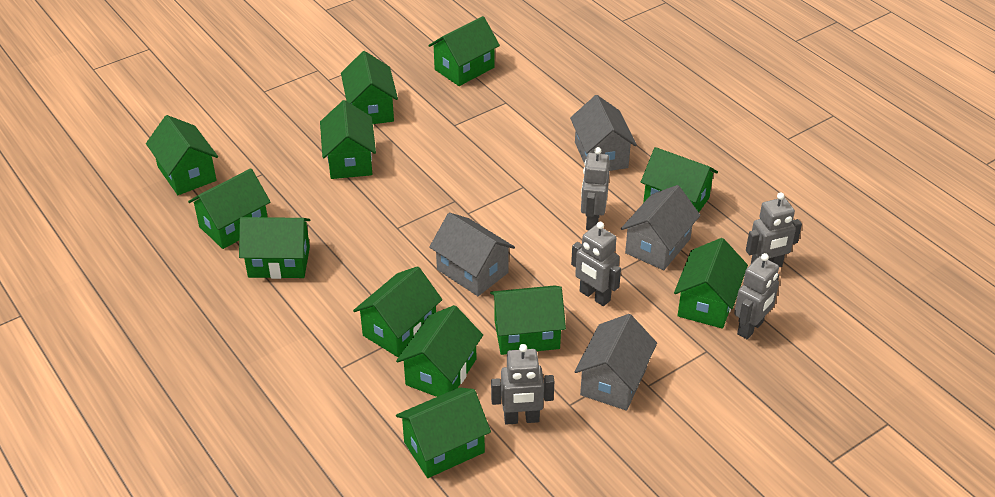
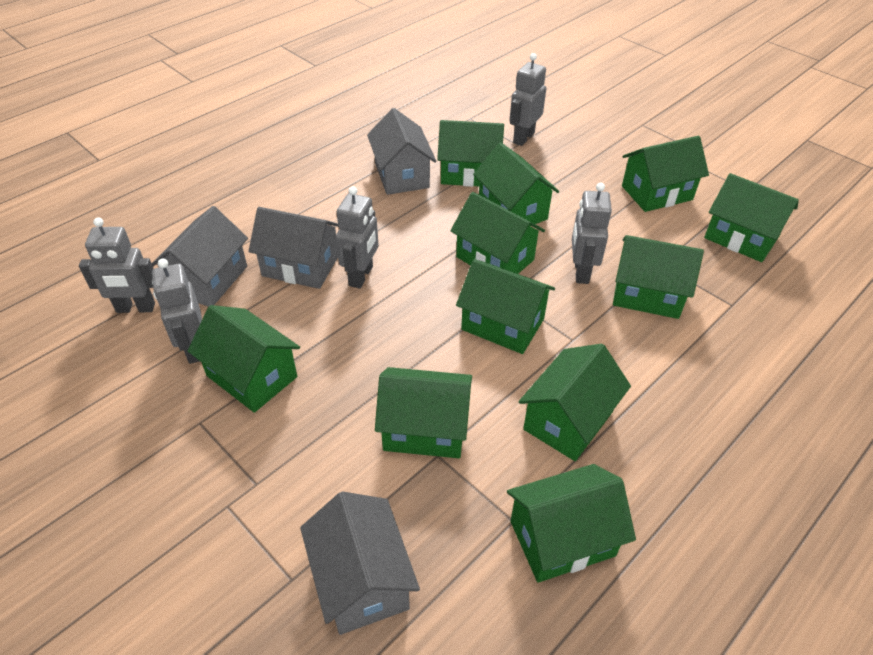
green house: [146,115,218,195] [188,168,271,249] [239,217,310,279] [320,100,376,179] [341,51,398,124] [353,266,442,357] [396,305,483,397] [396,387,491,478] [428,16,500,86] [490,285,566,355] [641,147,718,212] [674,238,748,329] = 12 -> [188,305,300,413] [375,367,472,458] [437,120,504,187] [450,192,545,274] [456,259,555,354] [473,143,559,226] [507,464,636,583] [519,344,631,461] [613,235,704,319] [622,136,709,212] [704,173,799,262] = 11

